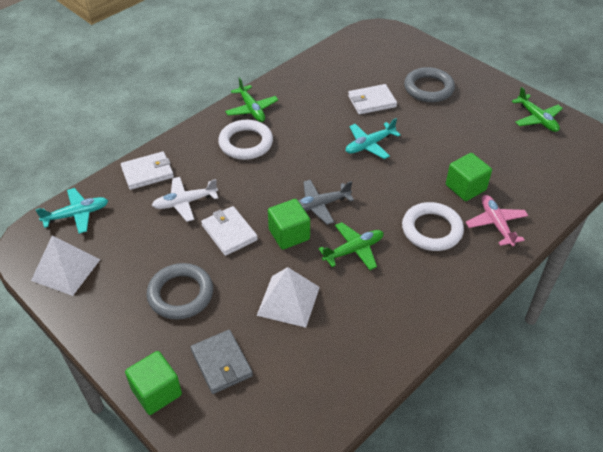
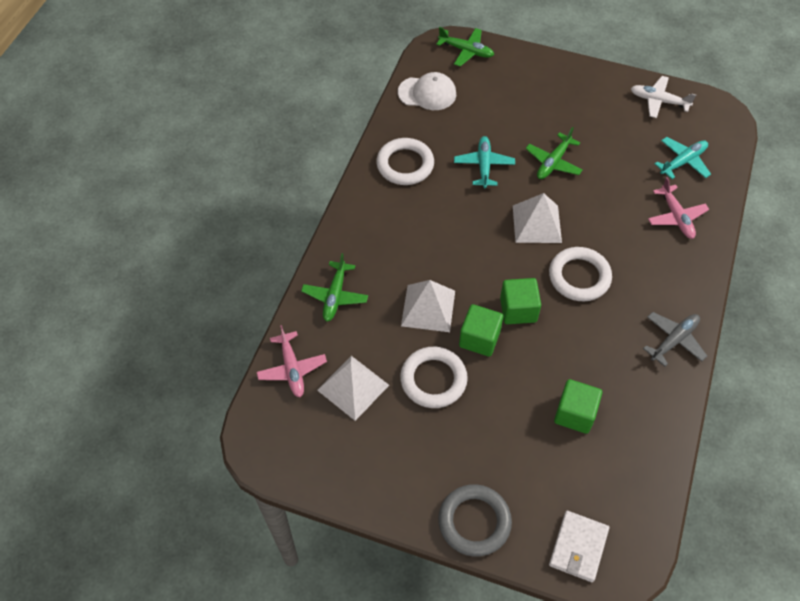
grey ring: [146,263,213,320] [404,67,455,102] = 2 -> [438,484,512,557] = 1
grey wallet: [191,330,253,394] = 1 -> none = 0
pink plane: [466,195,528,246] = 1 -> [256,325,327,397] [648,177,709,239] = 2
white cap: none = 0 -> [398,72,456,110] = 1
white pyramid: [31,236,101,296] [256,267,320,328] = 2 -> [317,356,389,421] [401,280,455,332] [513,193,562,243] = 3
white ring: [218,120,273,160] [402,202,464,251] = 2 -> [376,138,434,185] [400,347,468,408] [549,247,612,301] = 3
white wallet: [121,151,174,190] [201,206,258,256] [348,84,397,115] = 3 -> [549,511,609,582] = 1

